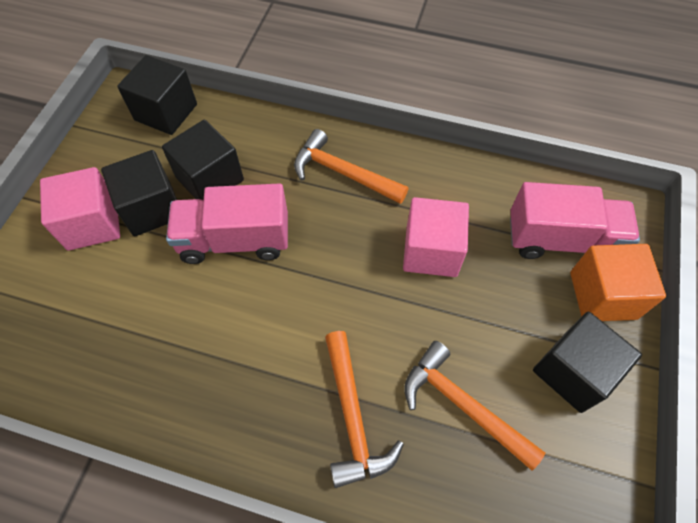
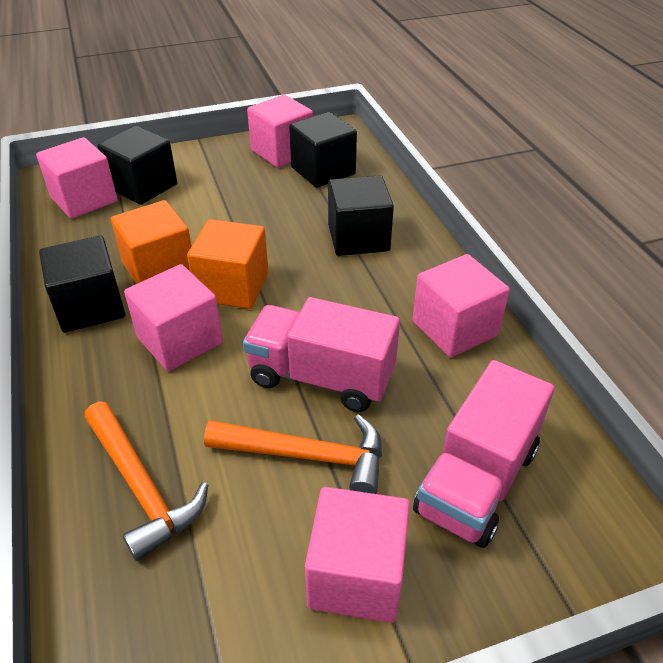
orange cube: [570,244,666,321] = 1 -> [111,200,192,284] [187,219,268,309] = 2
orange hammer: [294,129,409,204] [325,331,404,488] [404,341,545,471] = 3 -> [85,402,208,561] [204,414,382,494] = 2
pink cube: [40,167,120,251] [403,197,469,277] = 2 -> [36,137,118,219] [124,264,223,371] [247,95,313,168] [305,487,410,623] [413,254,510,358] = 5

